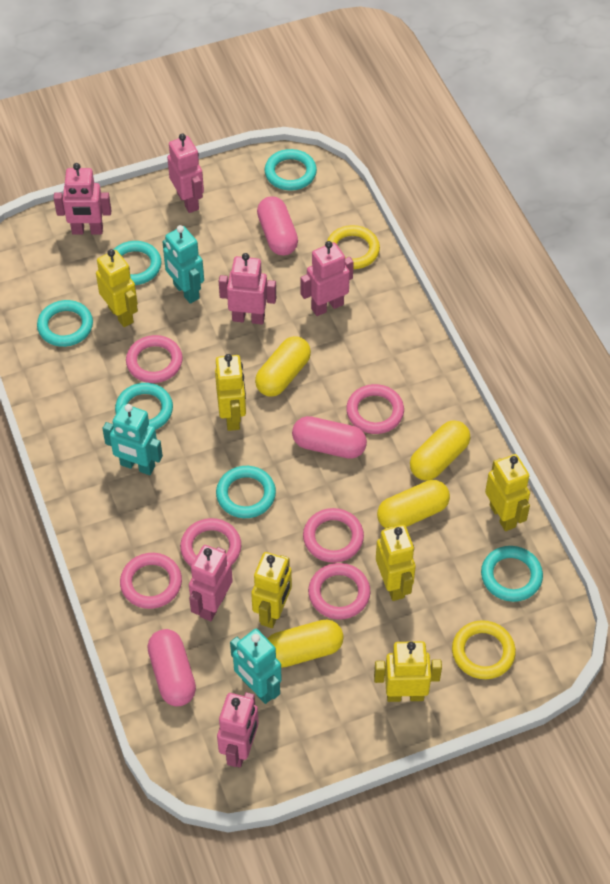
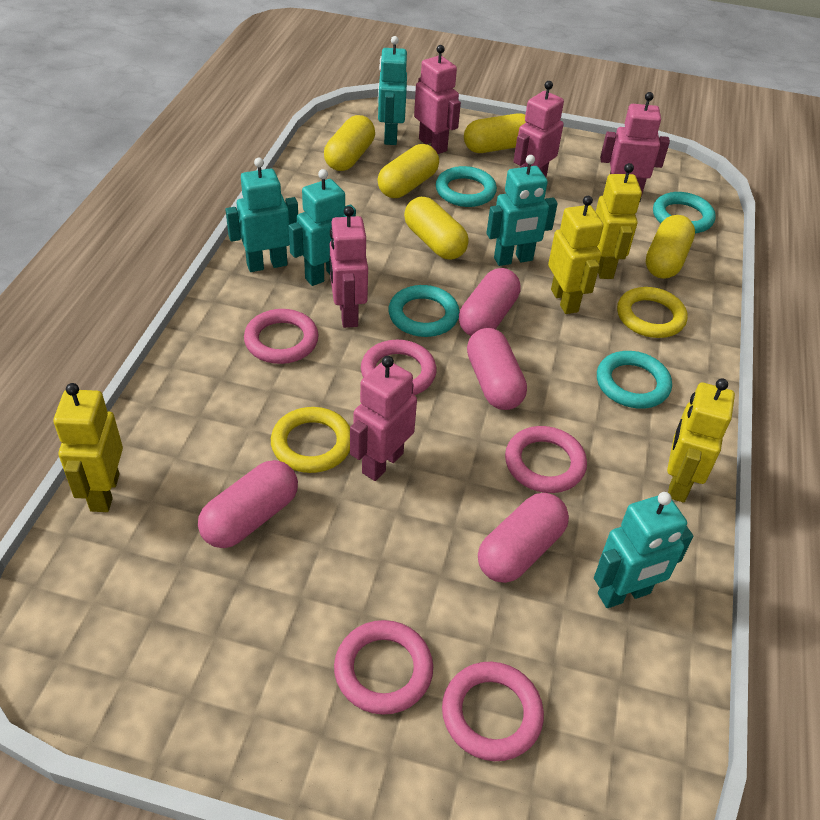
pink capsule: [148,629,196,706] [257,196,298,256] [292,416,367,459] = 3 -> [198,460,298,548] [459,268,521,336] [467,328,527,410] [478,493,569,583] = 4
pink ring: [120,553,182,609] [126,335,183,383] [180,518,241,566] [303,508,364,563] [308,563,370,619] [346,384,404,434] = 6 -> [244,309,319,364] [334,620,433,715] [361,340,436,395] [442,662,544,761] [505,426,587,493] = 5
pink robot: [54,163,111,234] [167,134,204,213] [189,545,233,621] [217,692,259,768] [219,253,276,324] [300,241,354,316] = 6 -> [329,206,368,328] [350,356,417,481] [414,45,461,154] [513,81,564,177] [600,92,670,197] = 5
turquoise ring: [37,300,93,347] [113,241,161,285] [115,383,173,430] [216,466,276,518] [265,149,317,191] [481,546,543,602] = 6 -> [388,285,459,337] [436,166,497,207] [597,351,672,409] [653,192,716,234] = 4
turquoise robot: [102,404,163,475] [162,225,204,304] [230,629,282,704] = 3 -> [226,158,298,272] [288,169,356,286] [378,36,407,145] [487,155,558,266] [594,492,693,608] = 5
yellow capsule: [255,336,311,397] [267,619,344,668] [377,480,450,528] [410,420,470,481] = 4 -> [324,115,375,171] [377,144,439,198] [404,197,469,260] [464,113,526,153] [646,215,695,279] = 5
yellow robot: [96,249,138,327] [215,354,246,431] [251,552,292,628] [374,641,442,702] [376,525,416,601] [485,454,530,531] = 6 -> [54,383,123,512] [548,196,604,314] [596,163,642,279] [667,379,735,503] = 4

